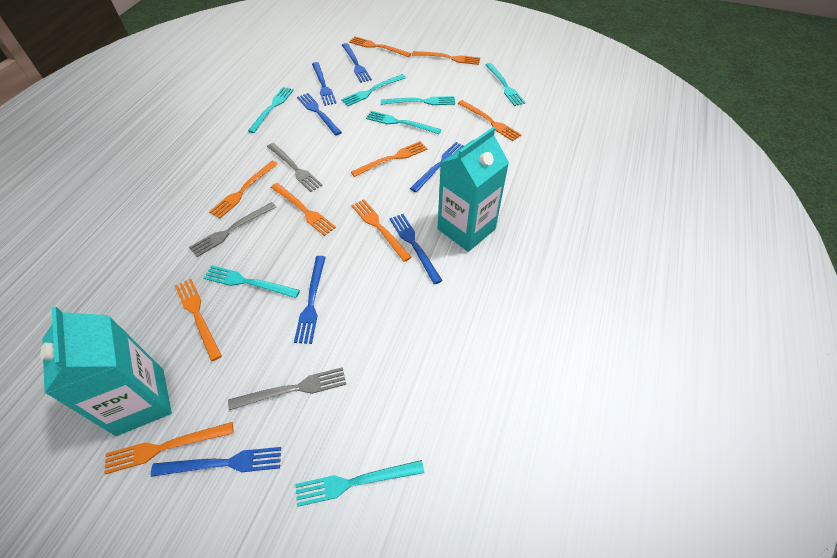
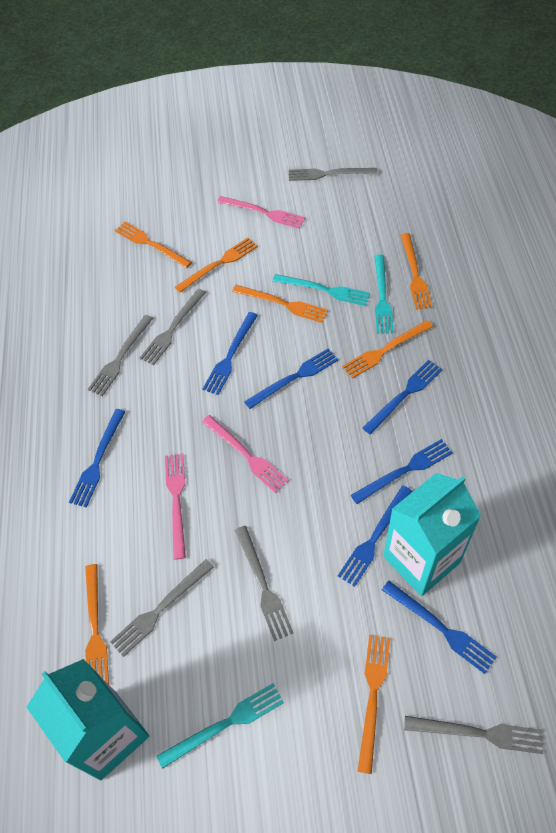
grey fork: [189,202,276,257] [228,367,346,410] [267,143,323,192] = 3 -> [88,315,153,396] [110,559,214,657] [140,289,206,365] [235,526,293,641] [289,168,378,181] [404,716,543,754] = 6
orange fork: [104,422,234,474] [175,279,222,361] [209,161,278,218] [271,183,336,236] [349,37,411,57] [351,141,428,177] [351,199,412,262] [412,51,480,65] [458,100,521,141] = 9 -> [85,564,109,684] [115,222,192,268] [175,238,258,293] [232,285,328,323] [342,320,433,379] [357,634,390,774] [400,233,432,310] = 7
pink fork: none = 0 -> [165,453,186,560] [202,415,289,493] [217,196,305,229] = 3
turquoise fork: [203,265,300,298] [248,87,294,133] [295,460,424,507] [341,74,406,106] [366,111,441,134] [381,96,455,105] [485,63,526,106] = 7 -> [157,683,284,769] [273,274,370,306] [374,254,394,334] = 3

